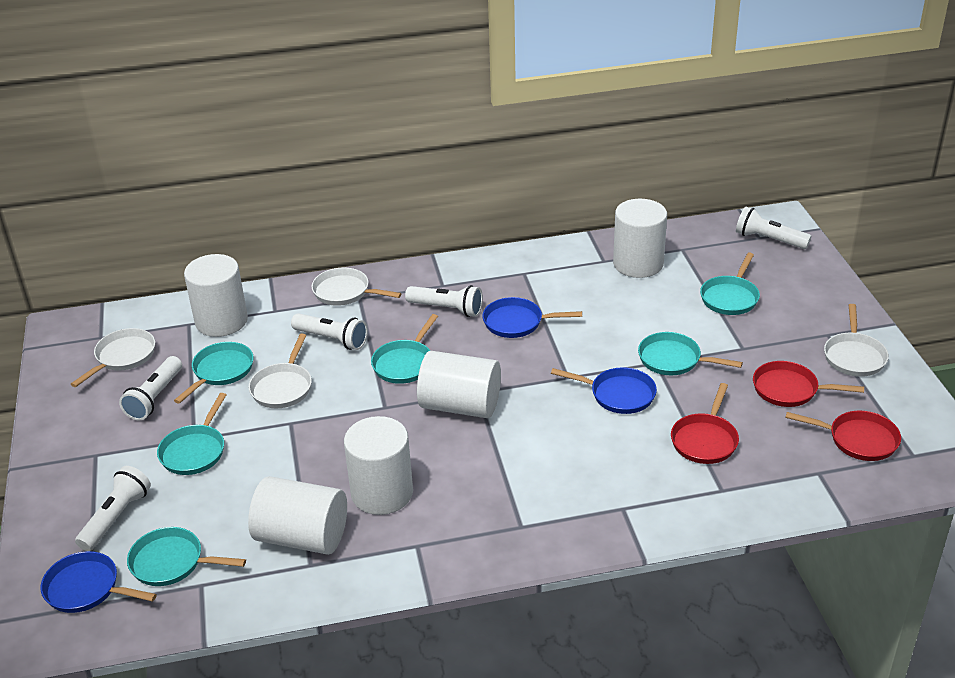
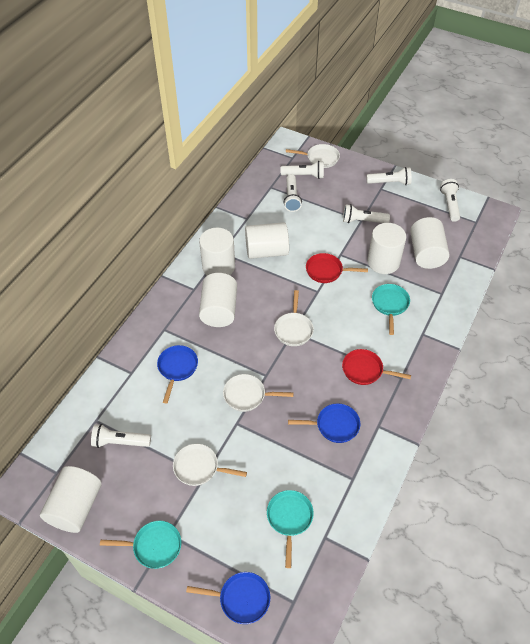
red pan: [671,383,739,464] [753,361,864,407] [785,411,901,461] = 3 -> [306,253,368,283] [342,349,411,385] = 2
turquoise pan: [127,527,246,586] [157,393,226,475] [174,342,254,404] [371,314,438,384] [638,332,743,375] [700,253,760,315] = 6 -> [100,521,181,569] [267,490,314,568] [372,284,410,335] = 3
white cylinder: [184,254,248,337] [248,476,347,555] [344,416,413,515] [417,351,501,418] [613,199,667,278] = 5 -> [40,466,102,533] [199,228,235,275] [199,273,237,327] [245,222,289,259] [367,223,406,274] [410,217,449,269] = 6
white flashlight: [75,466,151,551] [119,356,182,420] [291,313,368,350] [405,285,483,317] [736,207,811,249] = 5 -> [91,424,151,448] [280,161,324,179] [283,174,302,212] [343,204,390,223] [367,167,412,185] [440,179,460,222] = 6

